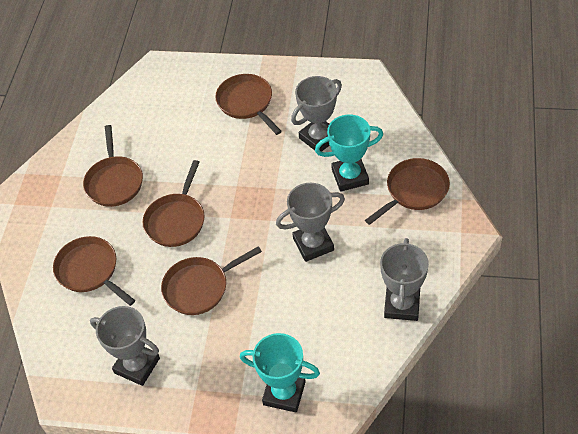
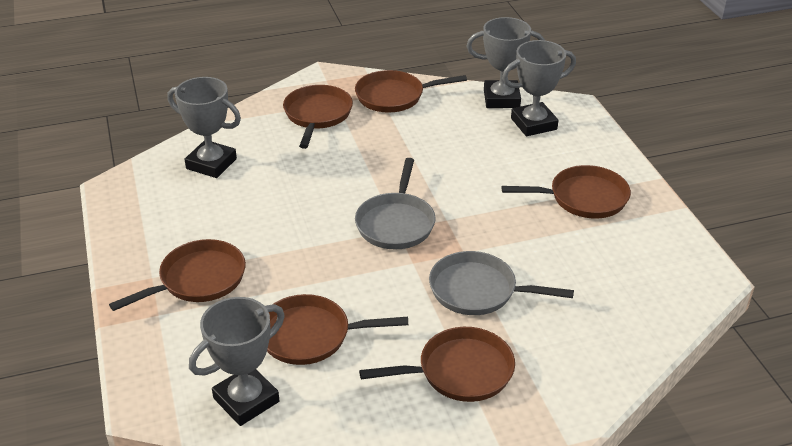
grey pan: none = 0 -> [355,158,436,250] [429,251,574,315] = 2
turquoise trophy: [240,333,320,413] [315,115,383,192] = 2 -> none = 0

